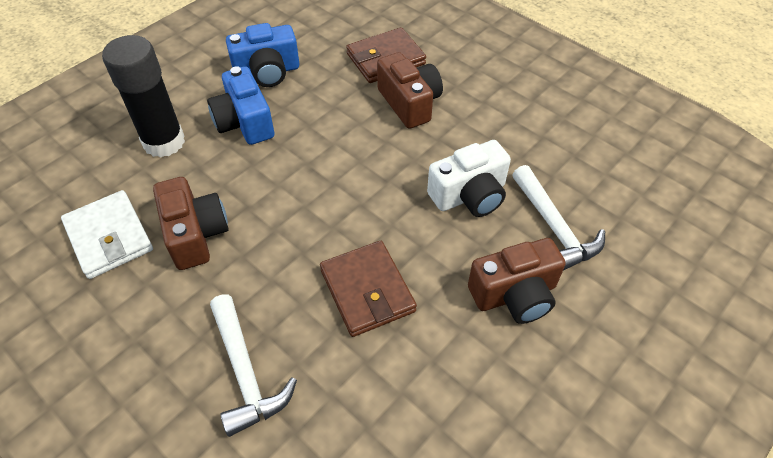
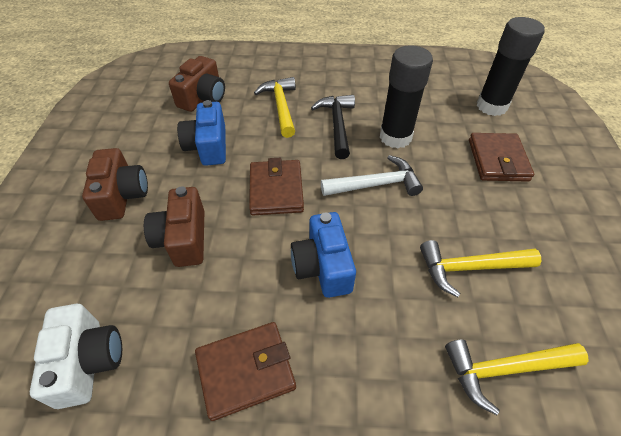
black glue stick: [102,35,185,158] = 1 -> [380,45,433,148] [477,17,545,116] = 2
black hammer: none = 0 -> [311,95,355,159] = 1
brown wallet: [320,241,417,337] [346,27,426,83] = 2 -> [195,322,296,421] [249,158,304,215] [469,133,534,182] = 3
white hammer: [210,294,297,437] [512,165,605,270] = 2 -> [321,155,423,196] = 1
white wallet: [61,190,153,279] = 1 -> none = 0
yellow hammer: none = 0 -> [254,77,296,138] [420,240,541,297] [445,340,589,415] = 3

